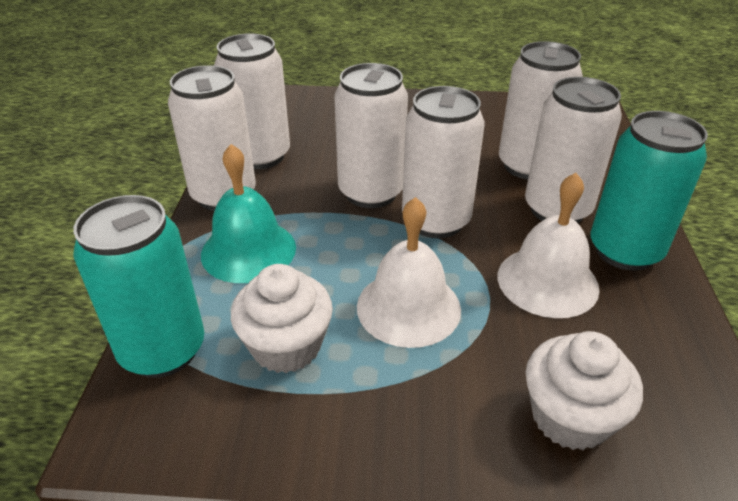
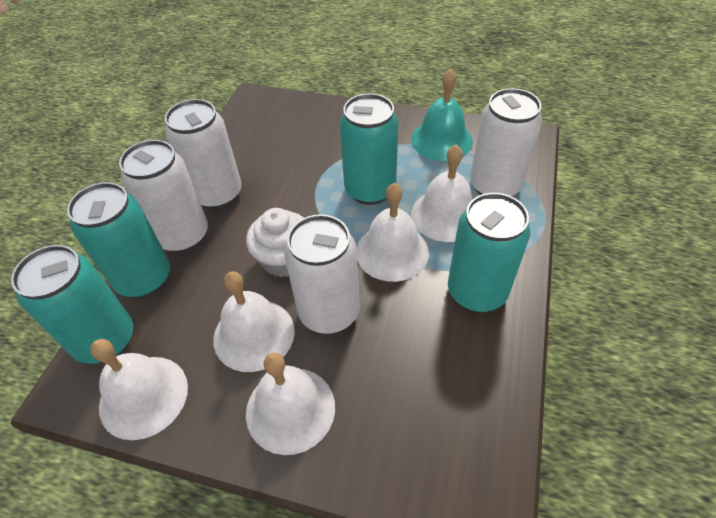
turquoise can: [73,195,204,378] [591,111,708,271] = 2 -> [11,245,133,364] [67,182,170,298] [340,93,398,205] [448,193,530,312] = 4
white bell: [357,197,461,348] [497,173,600,318] = 2 -> [90,339,188,440] [213,272,295,372] [246,352,335,455] [356,183,429,282] [411,144,472,242] = 5
white can: [168,65,256,211] [214,33,290,169] [335,63,408,208] [402,86,485,238] [499,41,583,180] [525,77,622,223] = 6 -> [119,140,208,253] [165,99,242,209] [284,214,360,334] [470,88,542,196] = 4
white cupcake: [231,264,333,373] [526,331,643,450] = 2 -> [246,208,304,277] = 1

